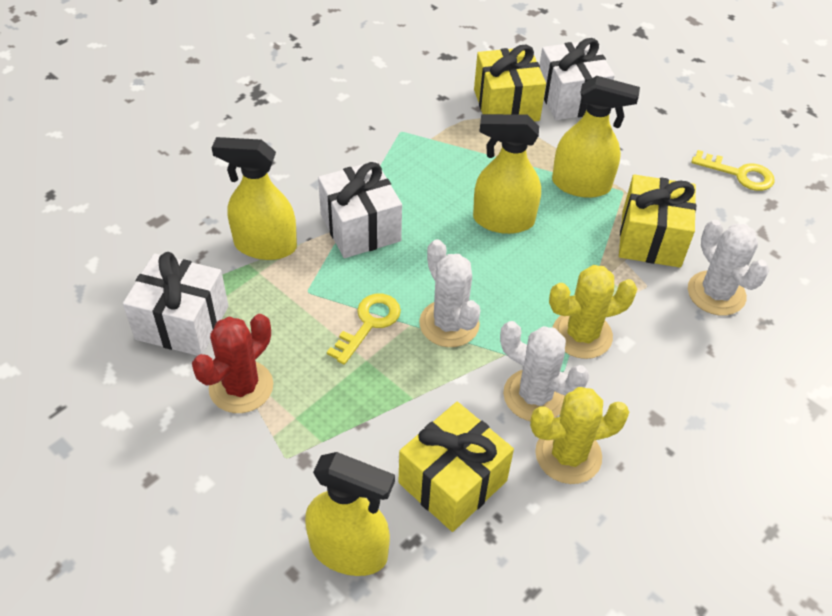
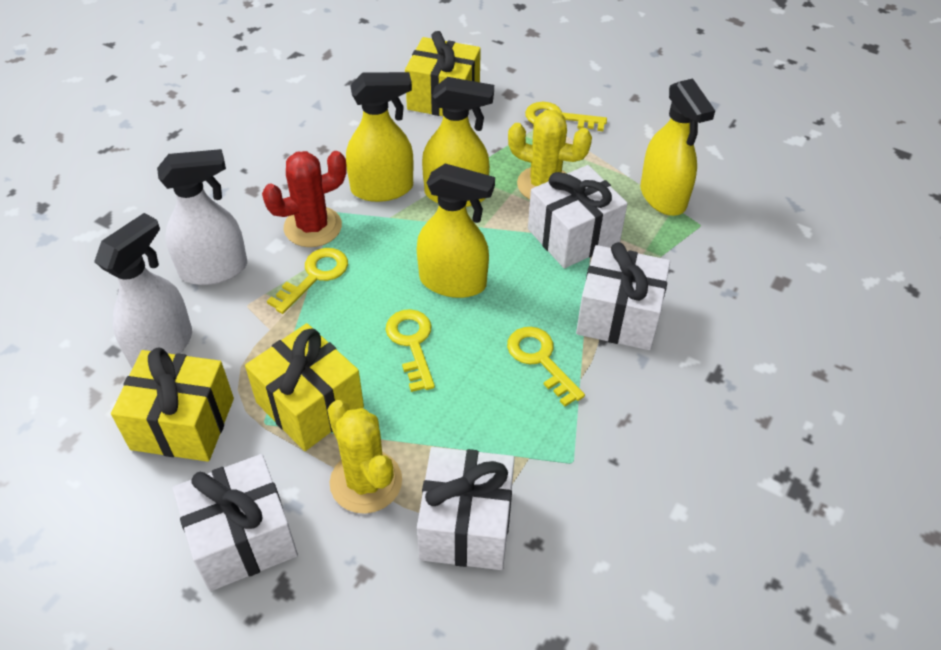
white cactus: [419,239,480,347] [500,321,590,421] [688,220,769,316] = 3 -> none = 0
white gift: [123,252,229,356] [318,161,402,258] [540,38,615,120] = 3 -> [172,454,298,591] [417,447,515,570] [528,165,628,268] [576,242,670,350] = 4
white spray bottle: none = 0 -> [94,213,192,368] [157,149,247,285] = 2
yellow key: [327,294,401,365] [691,150,774,191] = 2 -> [267,248,348,314] [386,309,435,392] [507,327,585,407] [525,102,607,131] = 4

